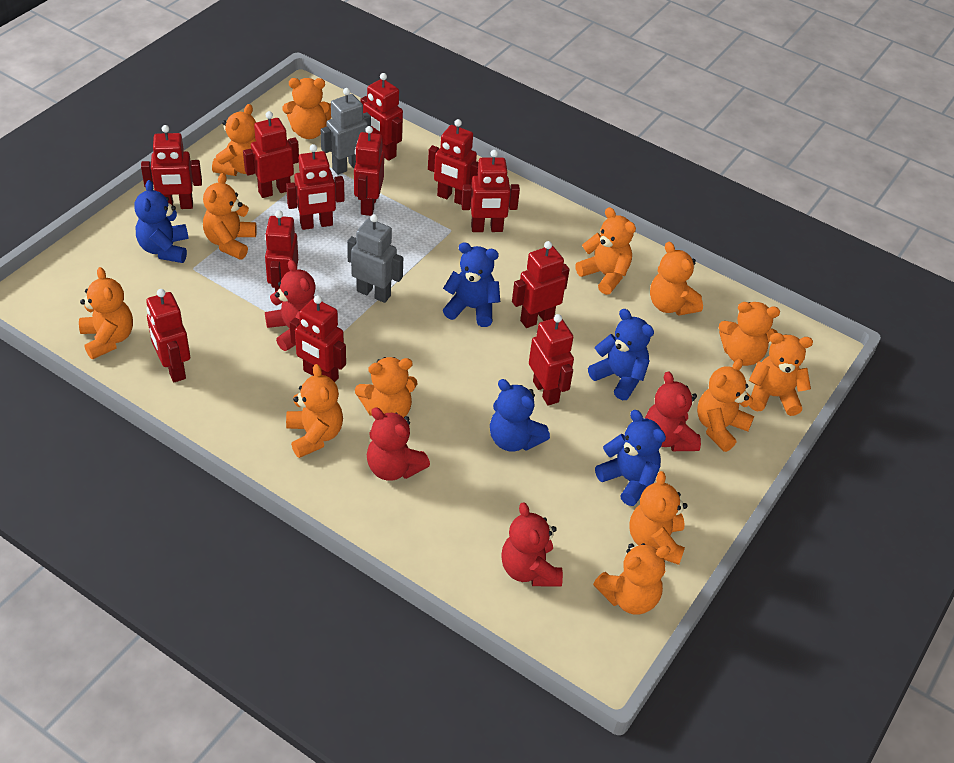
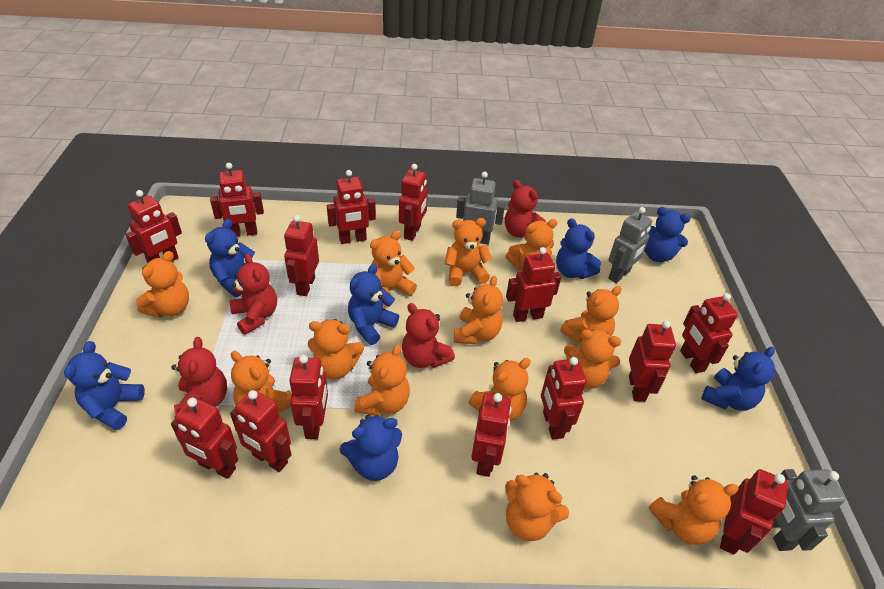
blue teddy bear: [134,180,188,263] [443,242,500,327] [490,379,550,452] [588,309,654,400] [595,410,666,506] = 5 -> [64,341,145,430] [205,219,255,297] [340,414,402,481] [348,264,399,345] [556,218,601,279] [644,207,691,262] [701,347,775,411] = 7
grey robot: [321,88,371,175] [347,214,403,303] = 2 -> [456,172,505,245] [608,207,652,283] [773,469,846,551] = 3
red robot: [141,125,202,209] [146,289,190,382] [243,111,299,198] [265,210,298,292] [286,144,345,230] [290,295,346,382] [354,126,384,216] [360,73,403,161] [428,119,478,205] [461,150,520,232] [512,241,570,328] [529,314,574,406] = 12 -> [125,190,182,263] [171,397,238,479] [210,163,264,237] [230,390,292,472] [284,215,319,296] [289,355,328,439] [327,170,376,244] [399,164,428,241] [471,393,511,477] [506,247,561,322] [541,357,587,439] [629,321,676,402] [680,293,738,373] [720,469,788,554] = 14

